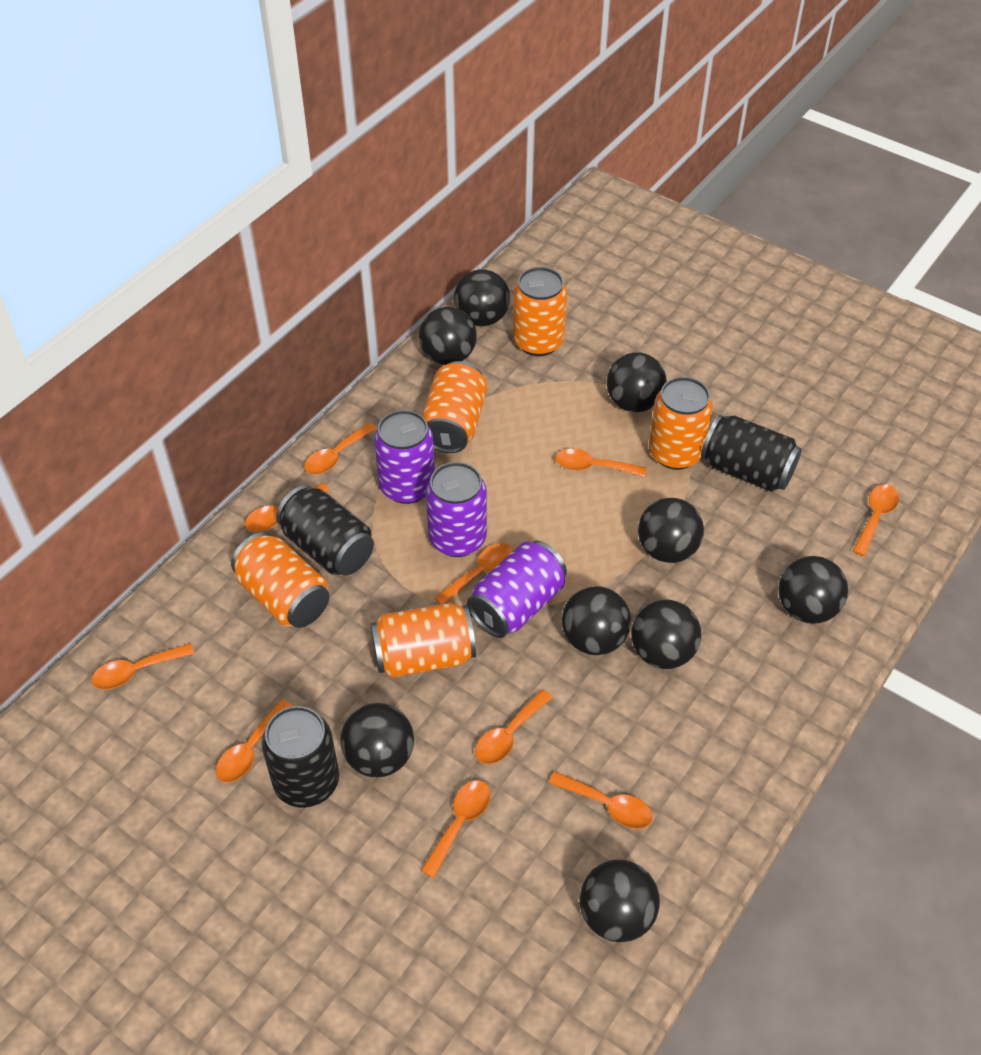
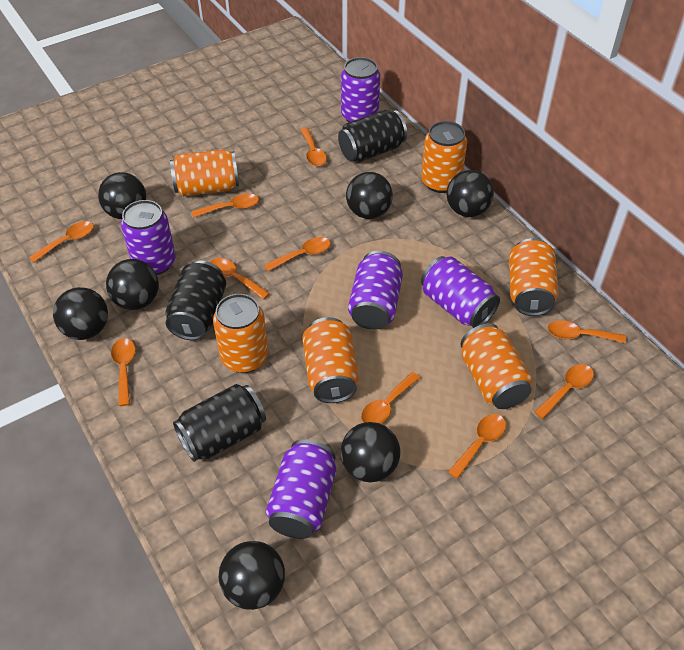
black ball: [340,703,414,777] [419,307,477,365] [454,269,510,326] [562,586,631,655] [580,859,660,942] [607,352,667,412] [631,600,701,669] [638,498,704,563] [778,556,848,624] = 9 -> [53,287,108,340] [98,172,146,219] [106,259,159,310] [219,541,285,610] [341,422,400,482] [346,172,393,219] [447,170,494,217] = 7
orange can: [231,532,329,628] [371,603,476,678] [422,361,487,453] [513,267,567,356] [649,377,713,470] = 5 -> [170,149,239,196] [213,294,268,373] [302,317,359,403] [421,121,467,193] [461,323,533,409] [509,238,559,316] = 6
purple can: [374,410,435,504] [426,462,487,557] [467,541,567,638] = 3 -> [121,200,176,275] [266,439,336,539] [341,57,380,122] [348,251,403,330] [421,256,500,328] = 5

